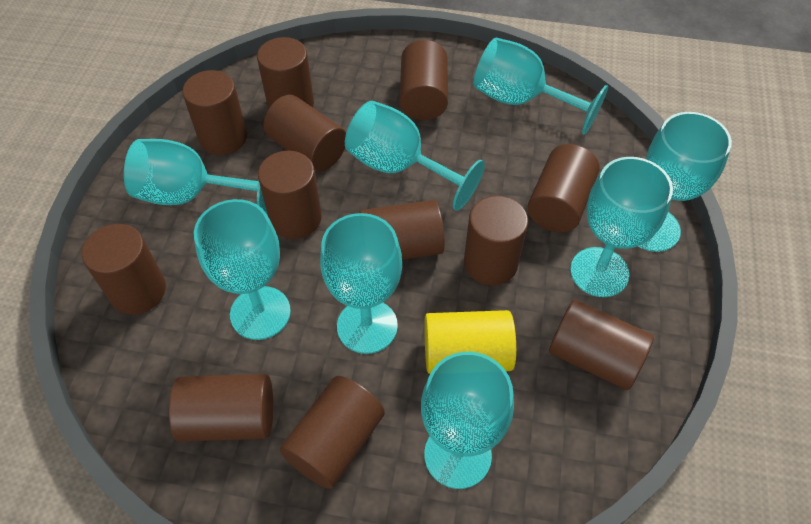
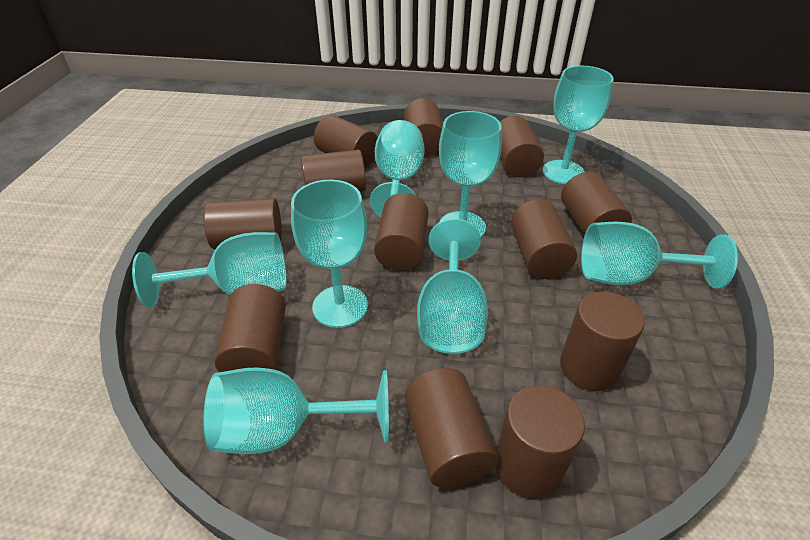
yellow cylinder: [424,310,516,374] = 1 -> none = 0

